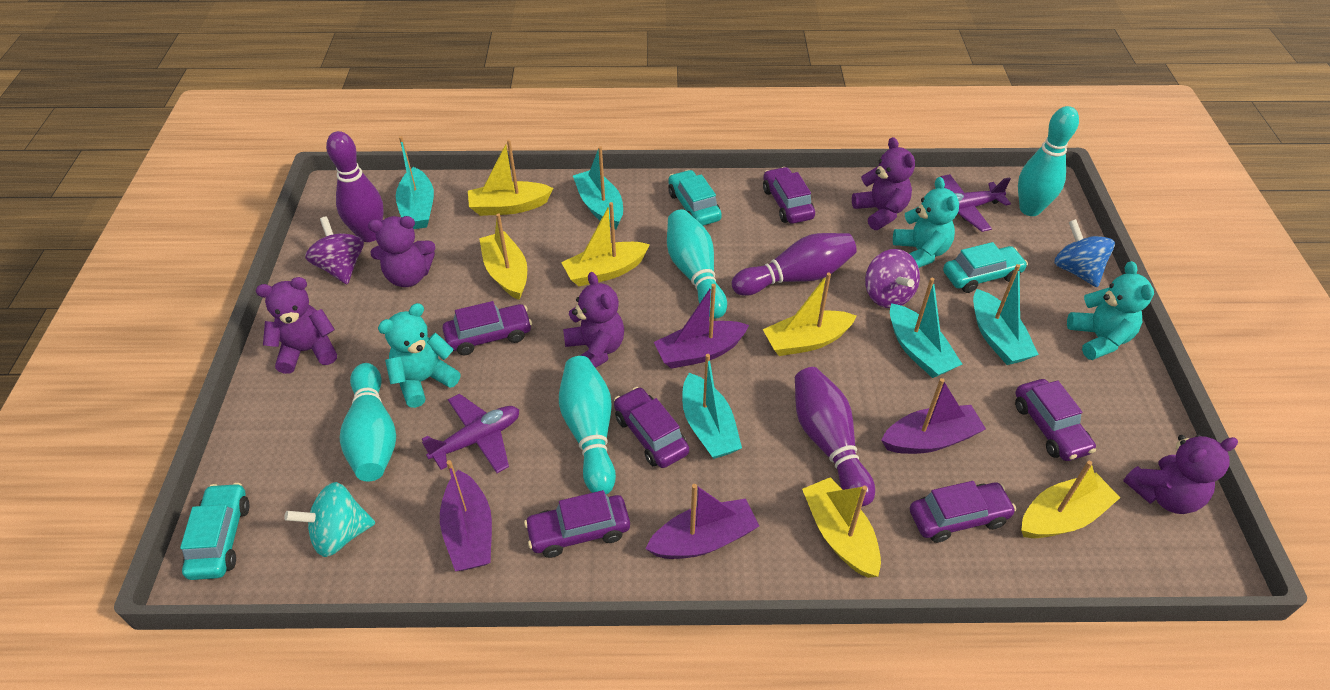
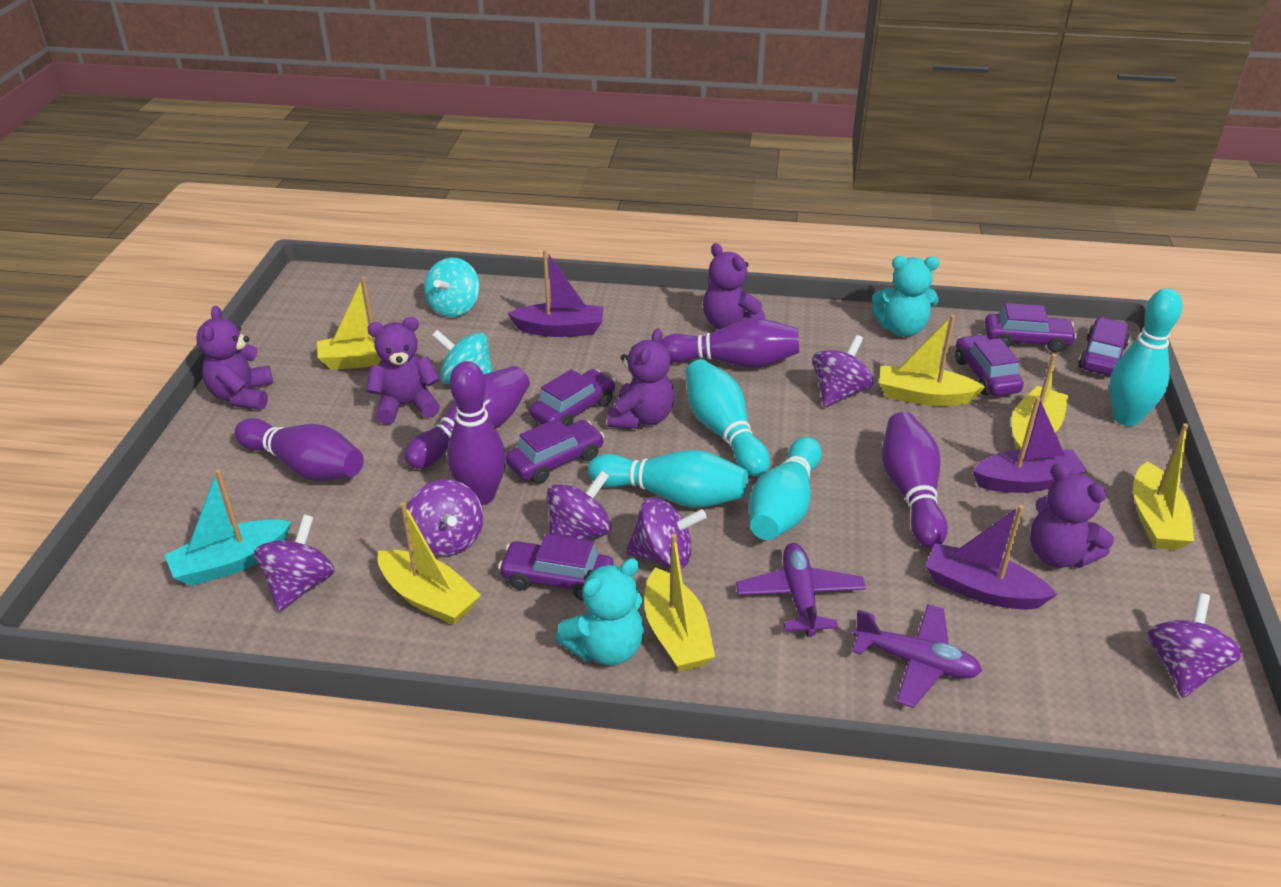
blue spinning top: [1054,219,1115,287] = 1 -> none = 0
purple boat: [440,460,492,571] [645,484,759,559] [654,284,749,369] [881,378,986,454] = 4 -> [508,250,603,337] [926,505,1057,610] [972,397,1087,493] = 3
purple bowling pin: [326,131,384,242] [732,233,857,296] [795,367,875,506] = 3 -> [234,418,364,481] [404,366,530,469] [447,361,506,505] [660,318,799,368] [882,412,948,548] = 5
purple spinning top: [305,217,364,284] [865,249,920,308] = 2 -> [254,515,335,611] [408,479,484,556] [547,470,611,540] [626,497,706,569] [812,335,873,407] [1147,593,1243,698] = 6
turquoise boat: [396,136,434,229] [573,146,623,229] [682,354,742,459] [890,278,962,378] [973,264,1039,365] = 5 -> [165,469,291,586] = 1
turquoise car: [180,483,250,580] [668,170,722,226] [943,242,1028,293] = 3 -> none = 0
turquoise spinning top: [284,482,375,557] = 1 -> [424,258,480,317] [432,330,493,384] = 2
turquoise teddy bear: [378,303,461,408] [893,177,959,268] [1067,261,1154,360] = 3 -> [556,558,644,665] [872,256,940,337] = 2

